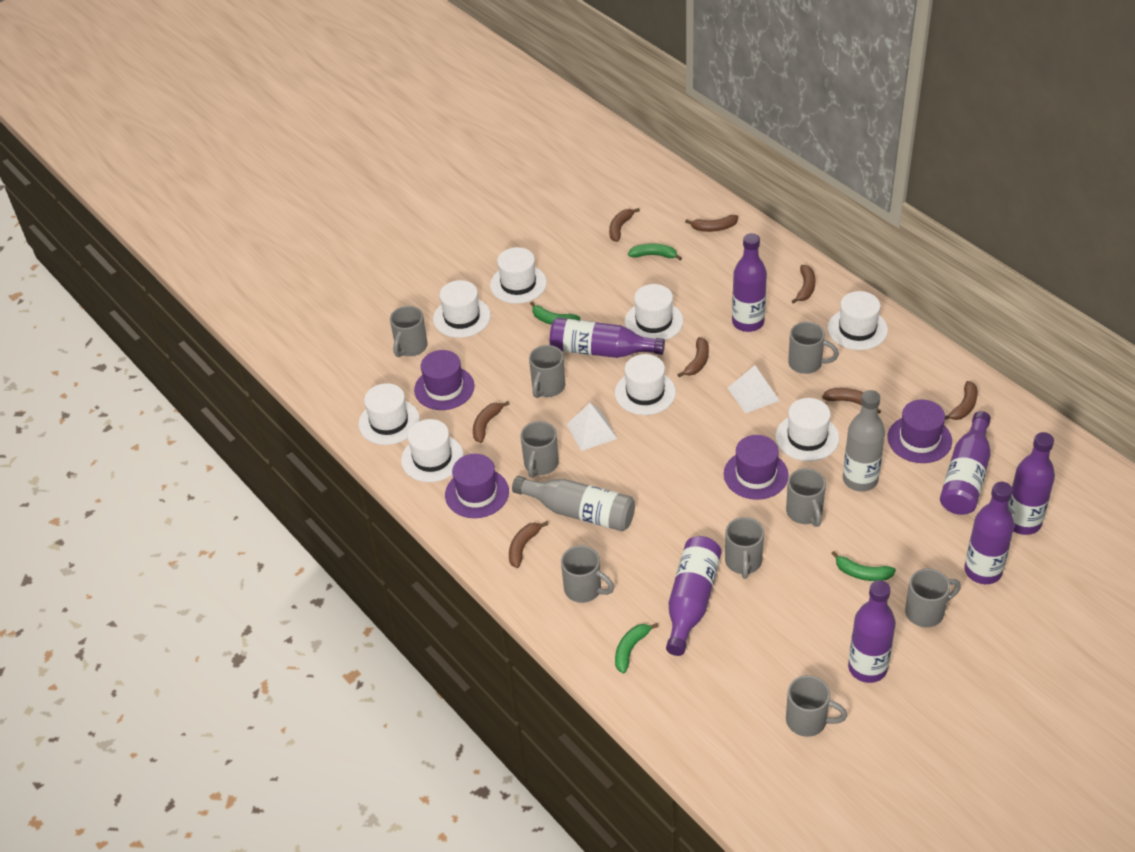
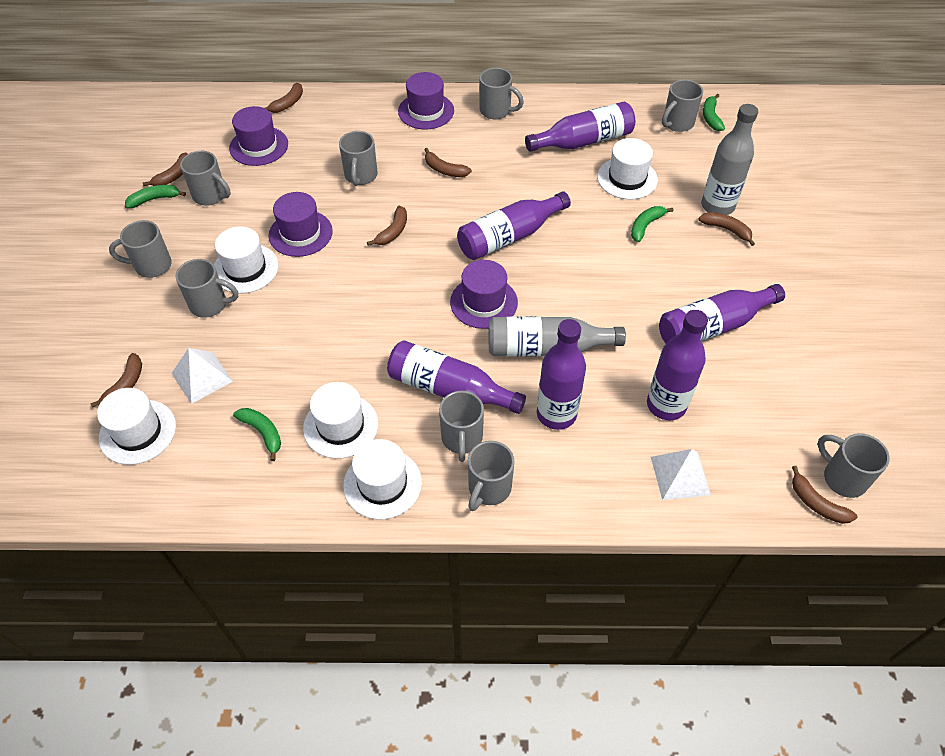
brown banana: [473,401,509,443] [509,521,549,568] [609,208,640,242] [677,337,709,377] [685,215,738,232] [792,265,816,304] [822,388,881,414] [945,381,978,420] = 8 -> [90,353,142,407] [143,152,188,186] [265,83,303,113] [367,206,407,246] [424,148,472,177] [699,212,755,246] [792,466,858,524] = 7
purple bottle: [550,318,665,358] [666,536,722,656] [732,233,767,332] [848,580,896,683] [940,411,991,515] [964,482,1014,584] [1008,432,1055,535] = 7 -> [387,340,526,414] [457,191,571,260] [525,101,635,152] [537,319,586,430] [647,310,708,420] [659,284,785,344] = 6
white hat: [358,383,420,445] [401,419,464,482] [433,280,491,338] [490,247,547,304] [615,354,676,415] [625,284,683,340] [775,398,839,461] [828,291,888,350] = 8 -> [97,388,176,465] [214,226,279,294] [303,382,378,459] [343,439,422,520] [597,138,658,200] = 5

